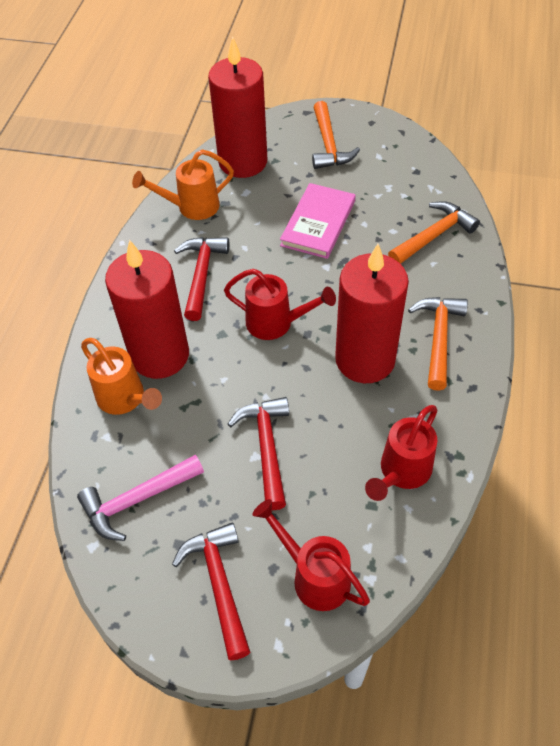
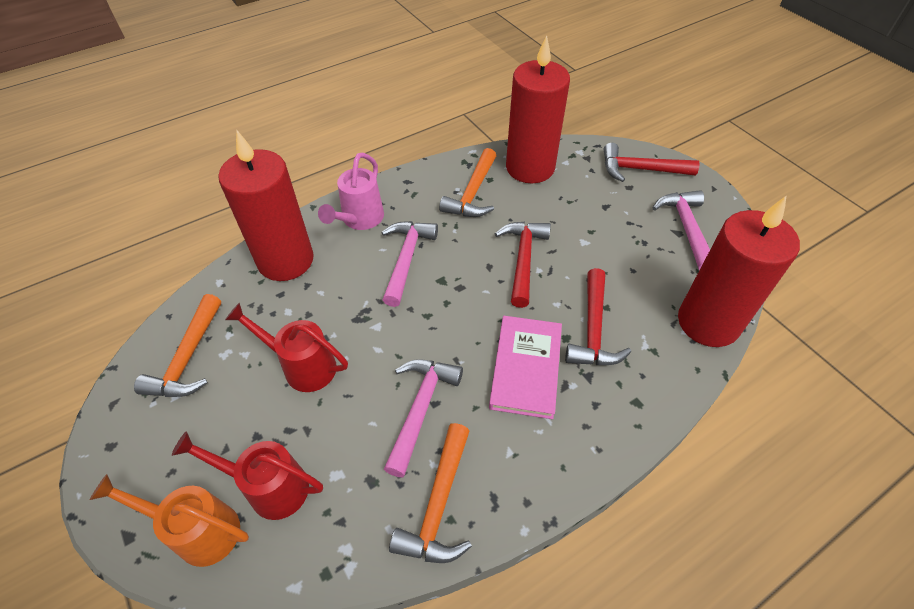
orange watering can: [81,338,162,415] [132,149,234,220] = 2 -> [90,474,249,567] = 1
pink hammer: [77,455,204,541] = 1 -> [381,221,438,307] [384,359,463,477] [653,190,710,270] = 3
pink watering can: none = 0 -> [318,153,384,230] = 1
red watering can: [224,269,336,340] [252,499,370,611] [365,405,437,501] = 3 -> [172,431,323,520] [225,303,348,392] = 2

